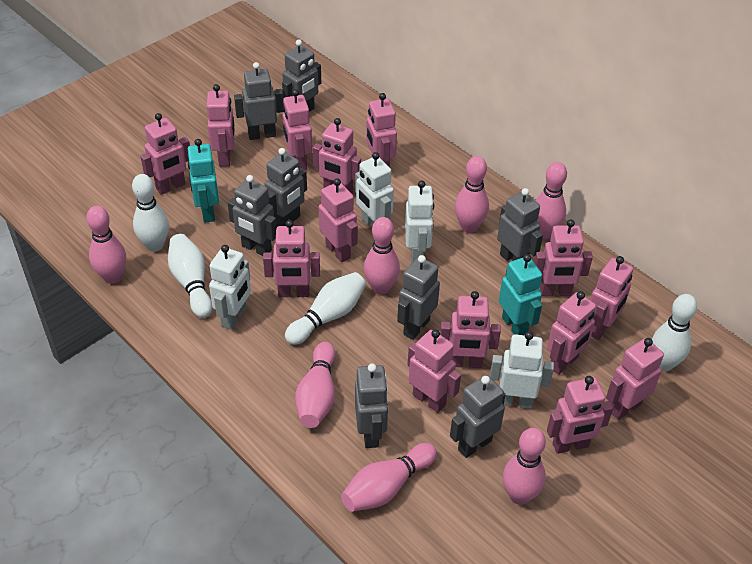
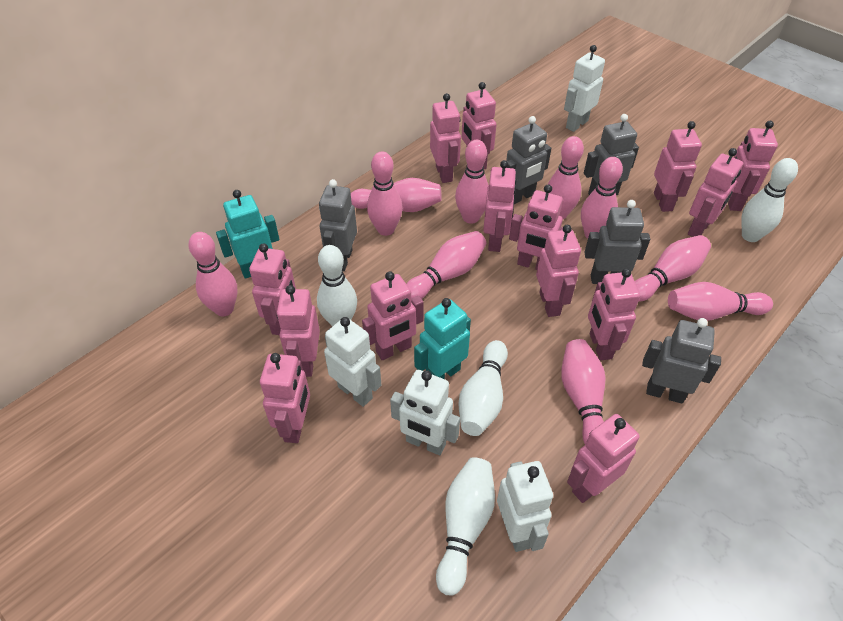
grey robot: [228,175,277,256] [234,62,284,140] [264,148,307,227] [282,40,321,112] [355,364,388,448] [397,255,440,340] [450,375,506,458] [497,188,543,261] = 8 -> [319,179,357,271] [506,116,551,204] [584,114,639,195] [584,200,650,284] [642,318,721,404] = 5
pink bowling pin: [86,206,126,284] [295,342,336,428] [341,443,437,512] [364,217,400,295] [455,156,489,233] [502,428,546,505] [536,162,567,239] = 7 -> [188,232,237,316] [351,178,442,212] [367,151,403,236] [407,231,486,299] [455,140,488,224] [547,136,584,219] [561,339,606,445] [581,157,623,239] [635,235,711,302] [668,282,773,321] = 10

